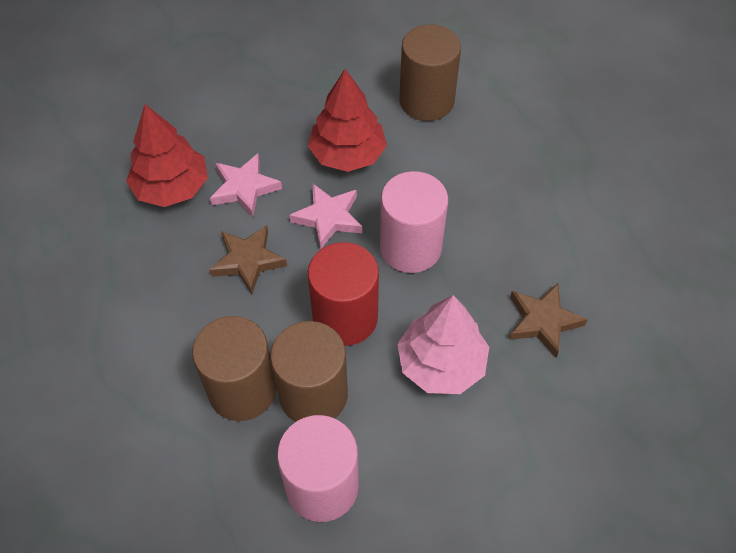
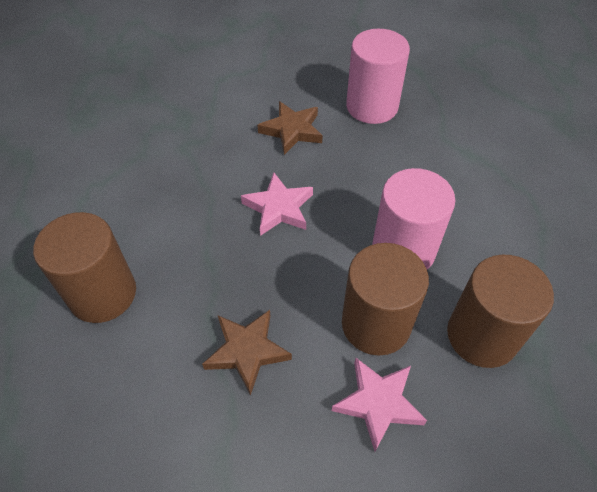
pink tree: [397,295,489,394] = 1 -> none = 0
red cylinder: [308,242,379,346] = 1 -> none = 0
red tree: [126,104,208,207] [308,69,387,172] = 2 -> none = 0

